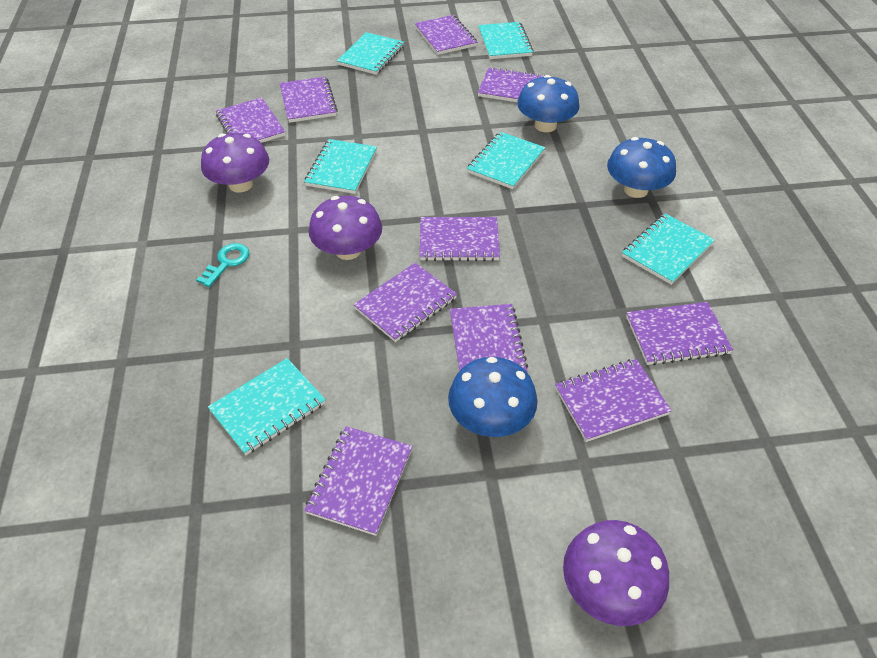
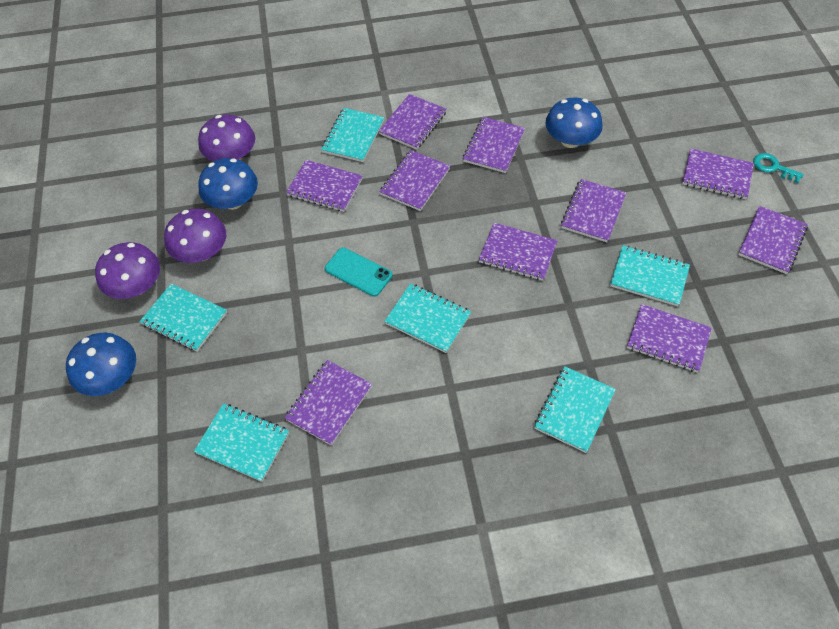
turquoise phone: none = 0 -> [325,248,392,297] = 1

